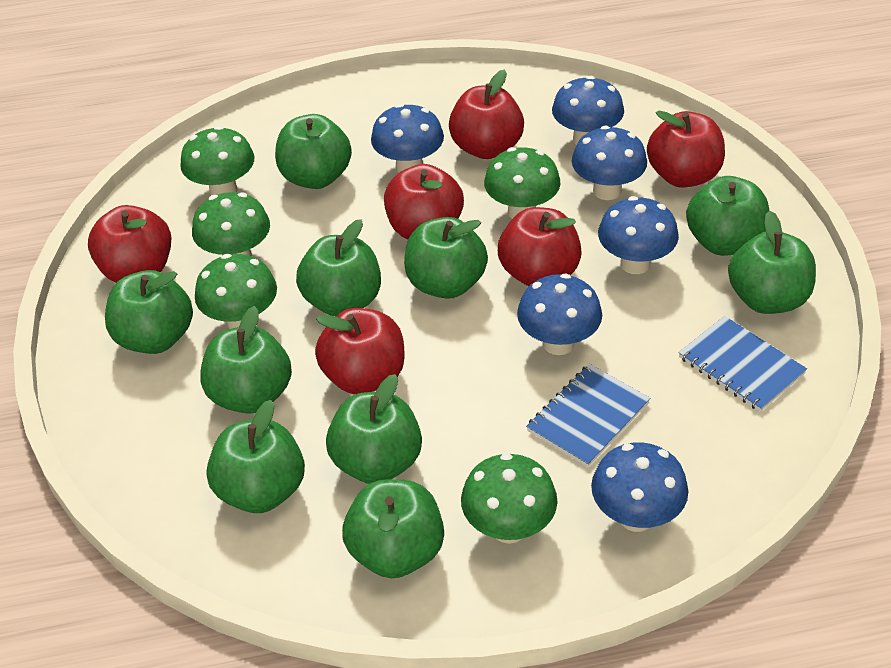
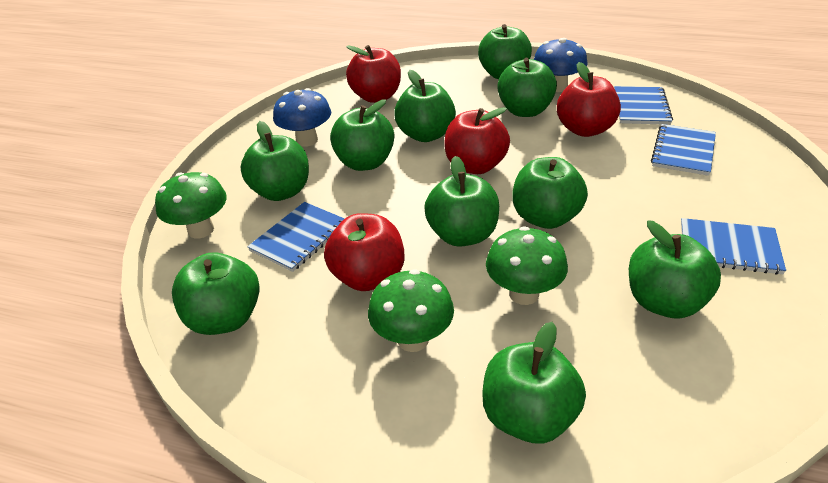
blue mushroom: [371,104,444,173] [517,273,602,355] [552,76,624,145] [572,126,647,200] [591,442,688,532] [598,196,679,274] = 6 -> [273,88,331,147] [534,38,588,92] = 2
blue notebook: [526,364,650,467] [679,316,807,412] = 2 -> [247,202,345,272] [614,86,673,125] [651,124,716,176] [681,218,786,275] = 4
green mushroom: [180,126,255,195] [192,192,270,256] [195,254,277,329] [461,453,557,544] [484,147,560,219] = 5 -> [155,172,227,239] [368,269,454,352] [486,226,568,305] = 3
red apple: [88,205,171,283] [315,308,405,394] [384,164,464,239] [449,70,524,159] [498,207,582,286] [647,111,725,188] = 6 -> [324,213,404,291] [346,45,401,103] [444,107,510,174] [557,62,621,137] = 4

